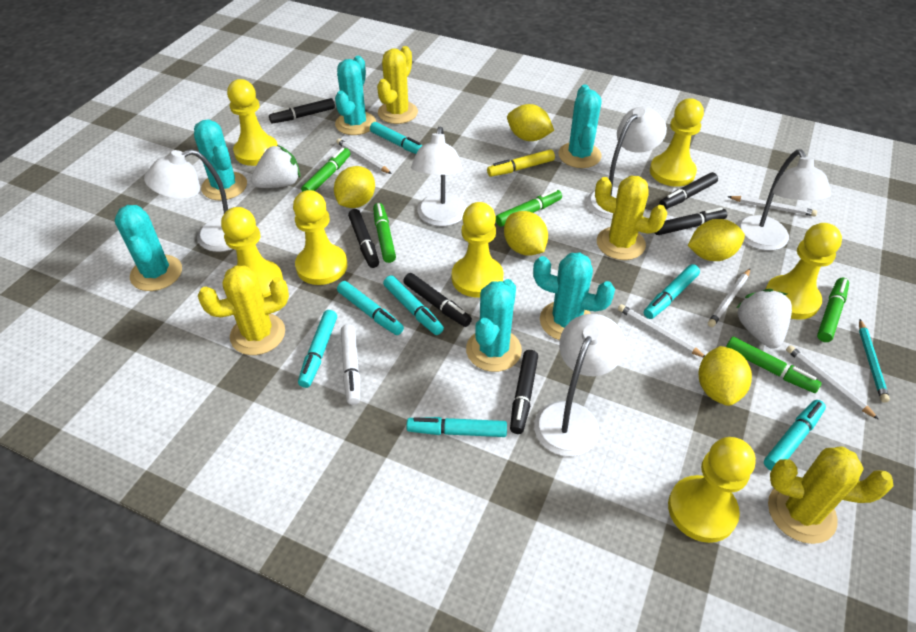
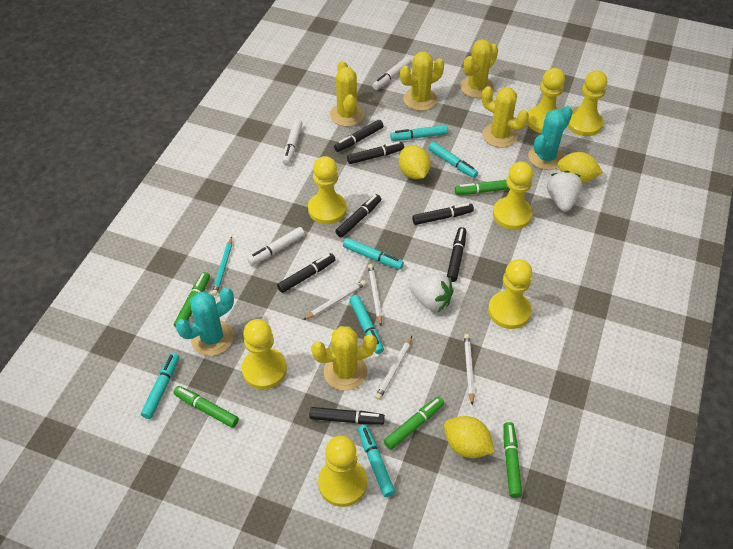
black marker: [269,98,335,124] [348,209,379,268] [403,273,472,327] [510,350,538,434] [655,207,727,235] [659,172,718,209] = 6 -> [277,253,336,293] [310,407,385,425] [334,120,384,152] [335,194,381,237] [347,141,404,164] [412,203,474,225] [447,227,466,282] = 7
turquoise cactus: [115,205,182,291] [194,120,247,200] [335,56,376,135] [466,279,522,372] [533,252,615,340] [558,85,602,168] = 6 -> [176,288,234,356] [528,106,573,170] = 2
turquoise marker: [298,310,337,388] [337,281,404,335] [370,122,423,154] [383,275,444,335] [406,417,507,437] [644,264,700,319] [764,400,826,471] = 7 -> [141,353,179,419] [343,238,404,270] [350,295,384,354] [358,425,395,497] [390,125,448,141] [428,142,478,178] = 6
white lamp: [144,149,232,252] [411,127,467,226] [534,314,625,456] [587,107,667,219] [737,150,831,251] = 5 -> none = 0
white marker: [341,324,360,405] = 1 -> [247,227,305,265] [282,119,303,165] [372,57,412,90] = 3
white pencil: [336,138,392,174] [618,304,705,358] [708,269,750,327] [727,196,817,217] [786,345,879,420] = 5 -> [303,280,366,320] [368,264,382,326] [375,336,412,400] [464,334,475,406] = 4
yellow cactus: [198,266,289,355] [377,46,418,124] [595,176,667,260] [768,447,893,544] = 4 -> [311,326,377,391] [330,61,364,127] [400,51,444,111] [460,39,498,98] [482,86,529,148] = 5
yellow lemon: [334,166,375,208] [504,211,548,256] [507,104,554,141] [688,219,745,261] [699,346,752,406] = 5 -> [399,145,430,179] [444,416,495,458] [558,152,603,183] = 3
yellow marker: [487,149,555,177] = 1 -> none = 0

